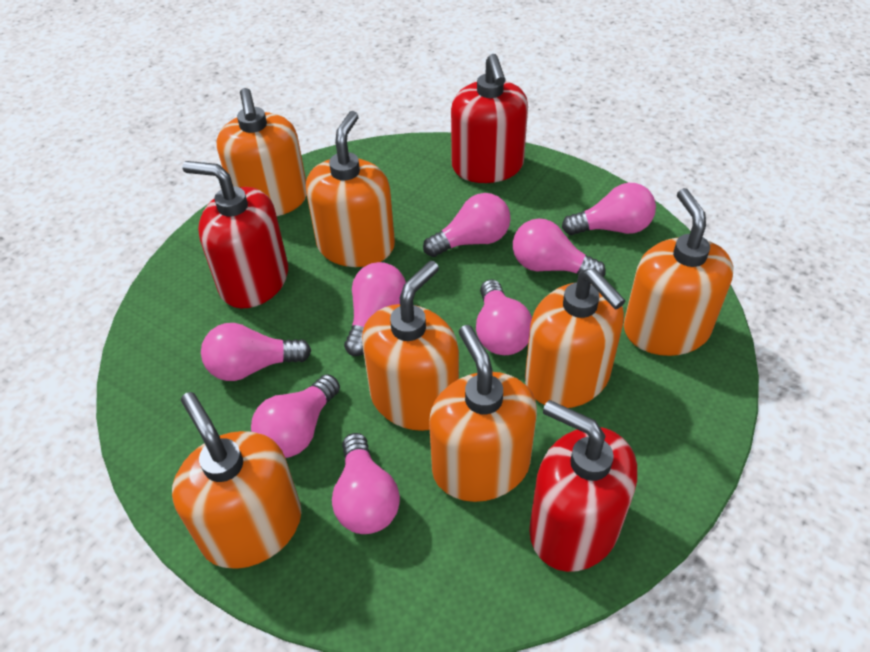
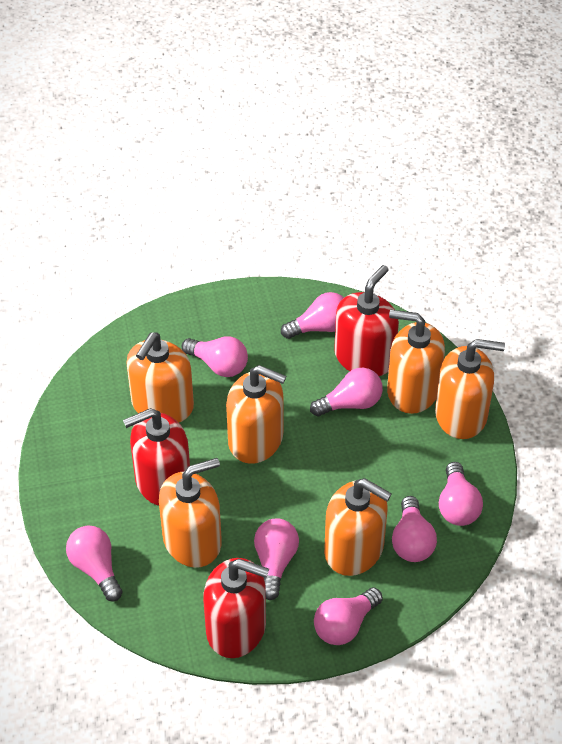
orange soap dispenser: [172,392,301,569] [217,88,307,216] [306,111,395,267] [362,261,459,431] [429,325,537,502] [525,268,626,408] [624,188,733,356] = 7 -> [126,332,194,423] [159,458,222,568] [226,365,286,464] [324,478,392,576] [387,310,445,414] [435,339,505,439] = 6

